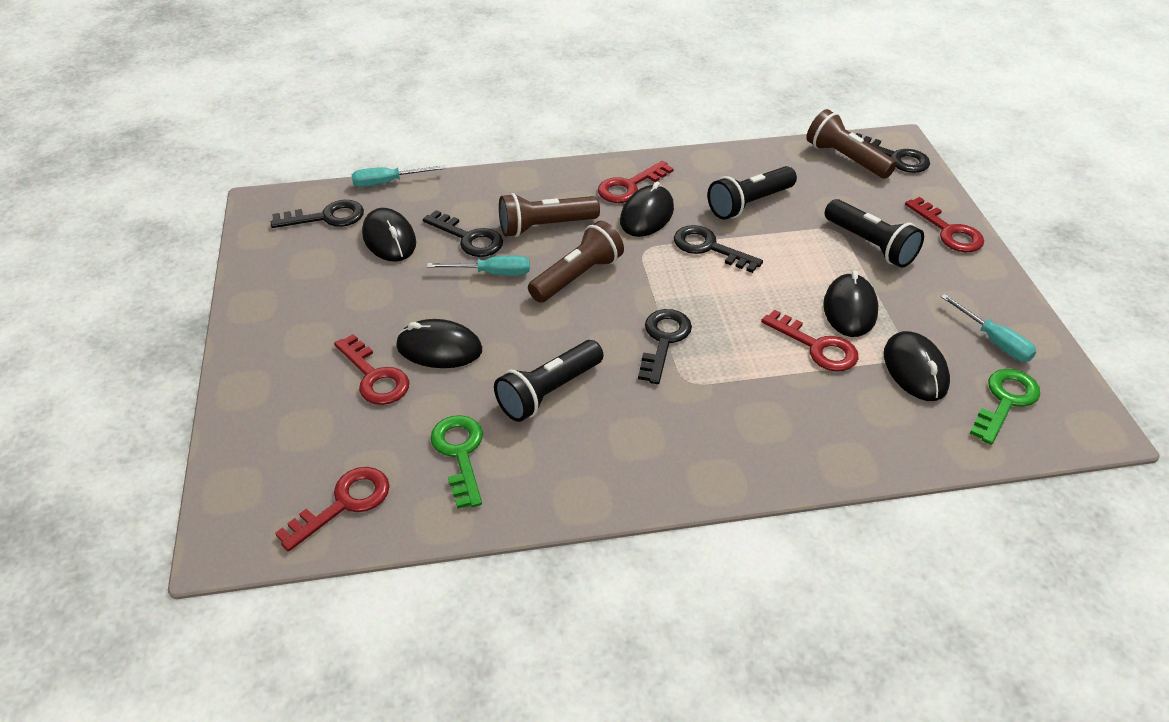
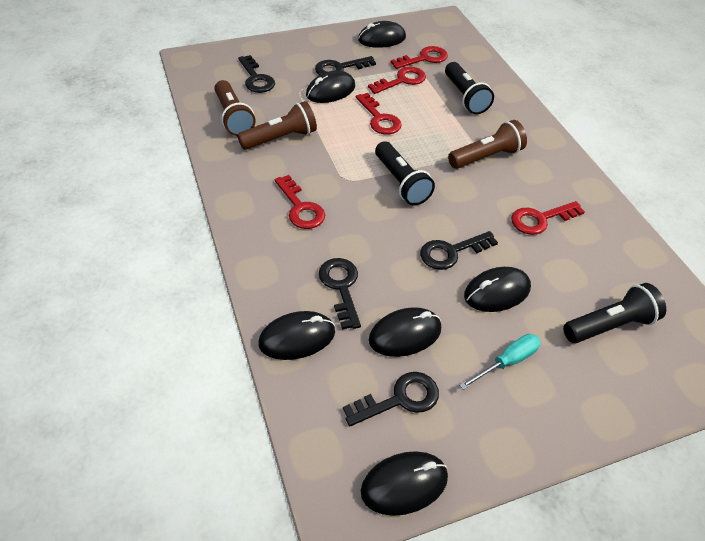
black mouse: [362,208,416,262] [396,319,482,368] [620,181,674,237] [823,270,878,337] [884,331,950,401] = 5 -> [258,311,335,360] [306,71,355,103] [358,21,406,48] [361,451,448,516] [369,307,441,357] [464,267,531,312] = 6
green key: [430,415,483,509] [970,369,1040,445] = 2 -> none = 0
turquoise screwdriver: [352,165,445,187] [427,256,530,276] [941,294,1036,362] = 3 -> [460,334,541,390] = 1

